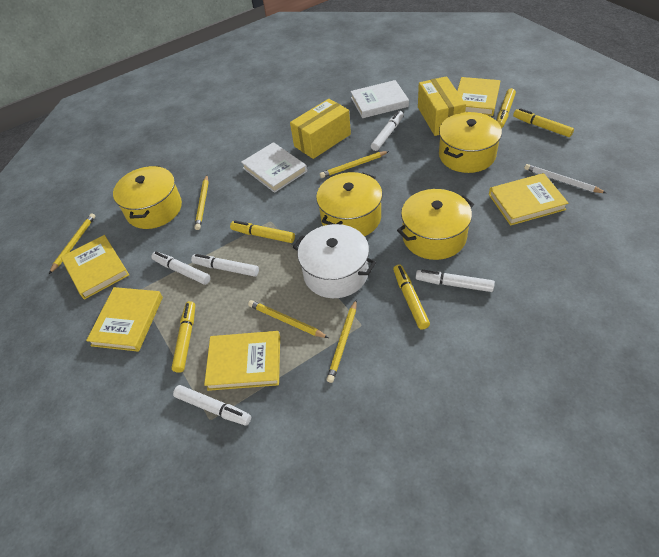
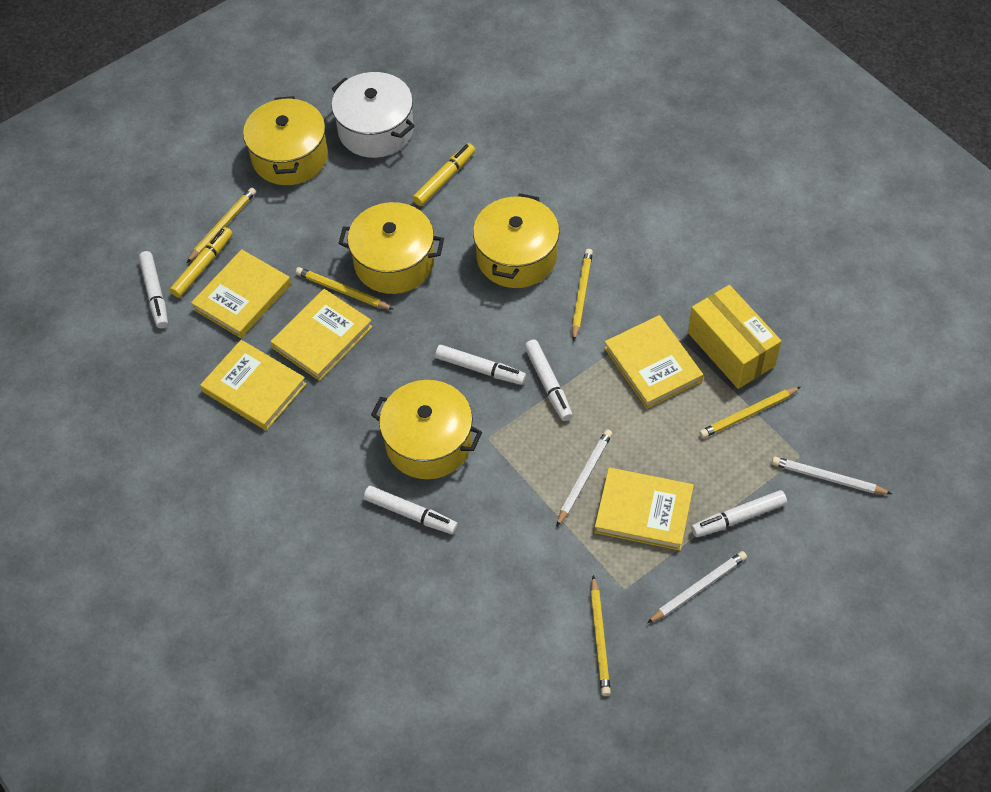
white book: [241,142,307,193] [350,80,409,118] = 2 -> none = 0
white pencil: [524,164,606,193] = 1 -> [556,429,612,527] [647,551,747,623] [772,457,892,494] = 3
yellow box: [290,99,351,159] [418,76,466,136] = 2 -> [688,285,781,389] = 1
yellow marker: [171,301,195,373] [230,221,295,243] [393,264,430,330] [497,88,516,128] [513,108,574,137] = 5 -> [170,227,233,298] [412,143,475,206] = 2

